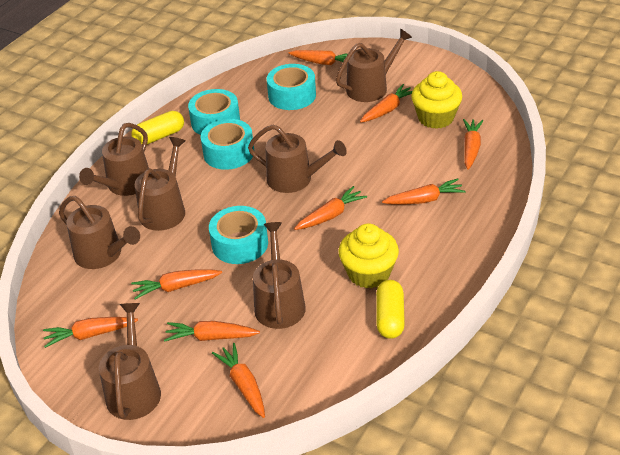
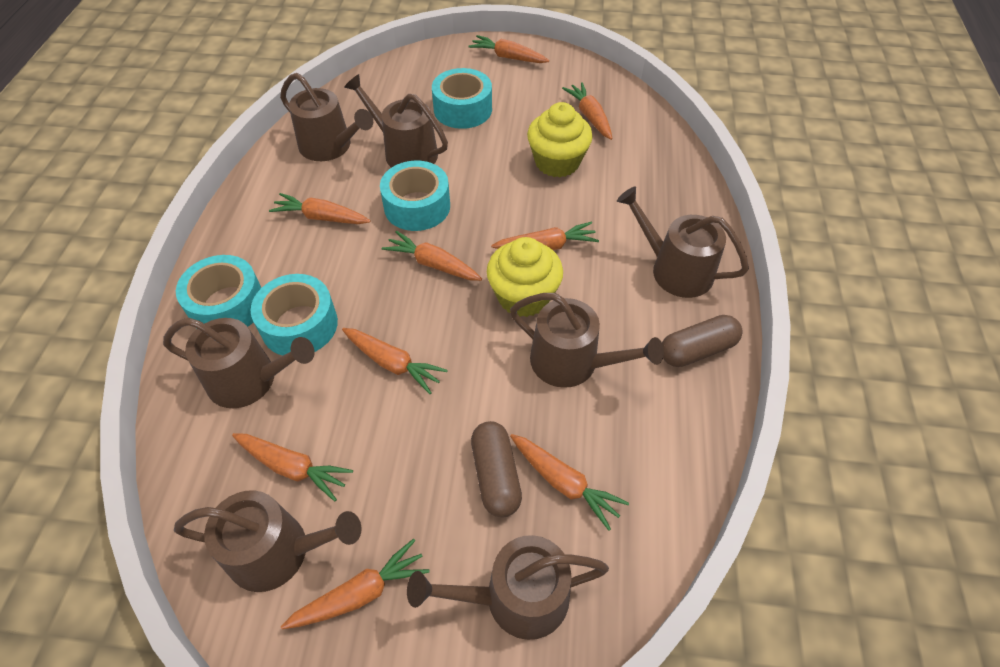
brown capsule: none = 0 -> [471,421,522,517] [662,315,742,367] = 2
yellow capsule: [132,111,184,144] [376,280,405,339] = 2 -> none = 0

